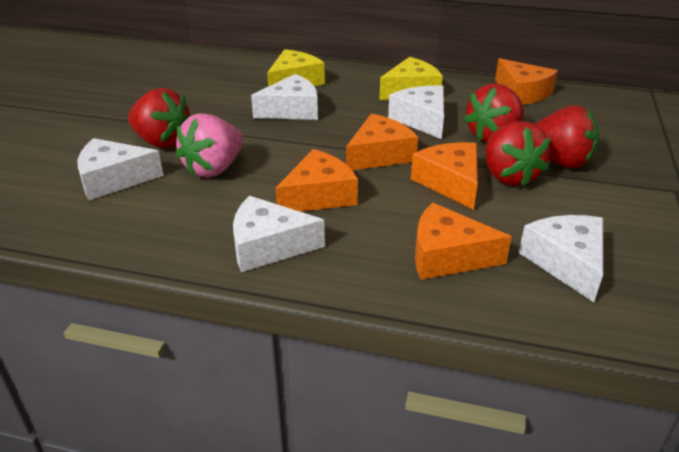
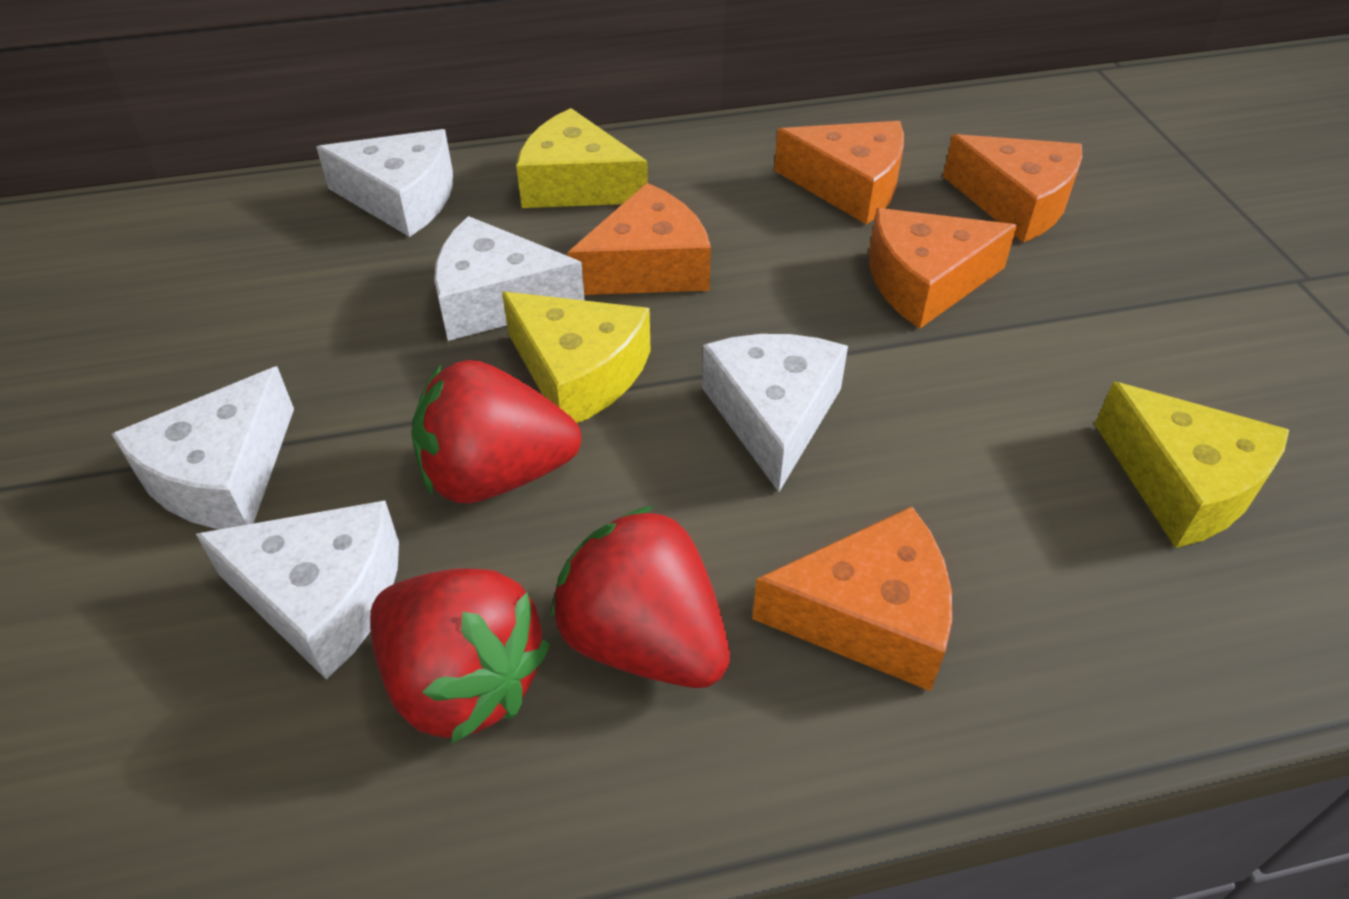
pink strawberry: [175,113,243,178] = 1 -> none = 0
red strawberry: [128,88,190,148] [464,84,524,142] [485,121,551,187] [535,105,600,168] = 4 -> [370,568,550,744] [411,360,581,504] [550,506,730,688] = 3
yellow cheese: [267,49,325,86] [379,57,443,100] = 2 -> [502,292,651,423] [516,108,648,208] [1095,381,1289,548] = 3

